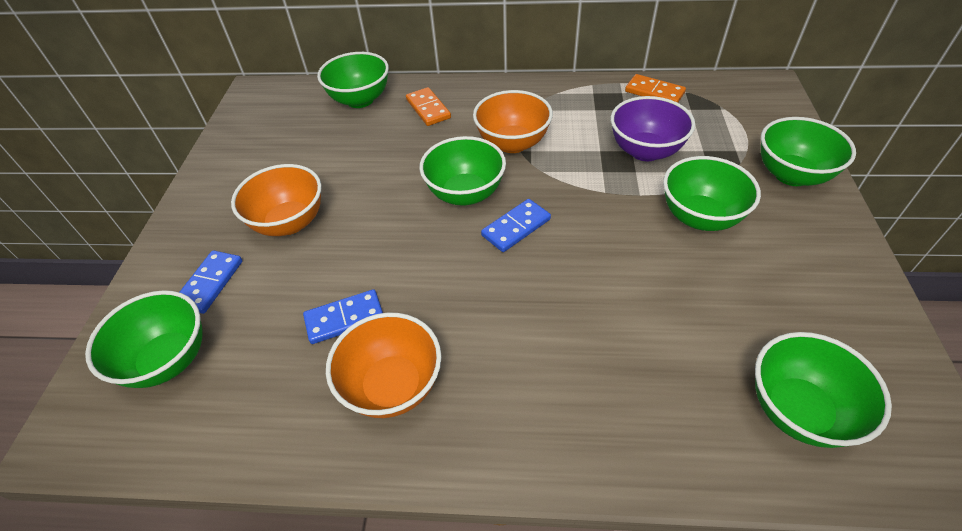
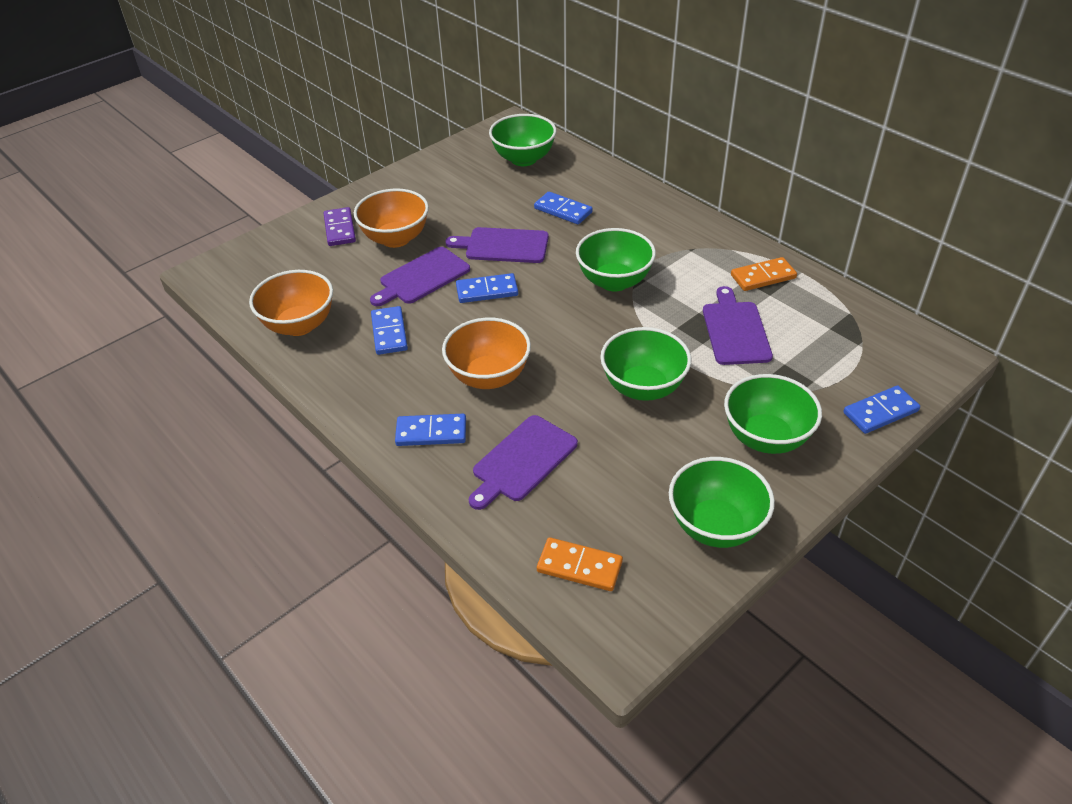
blue domino: [179,250,242,314] [303,289,383,344] [481,199,551,252] = 3 -> [371,306,408,355] [395,414,466,446] [456,273,518,303] [534,191,593,224] [843,386,920,434] = 5
green bowl: [85,290,203,388] [317,52,389,108] [419,136,506,206] [663,156,761,231] [755,332,892,448] [761,117,856,186] = 6 -> [489,114,556,166] [576,228,656,292] [600,327,691,401] [669,457,775,548] [724,374,822,454] = 5
purple bowl: [611,96,695,161] = 1 -> none = 0
purple cutting board: none = 0 -> [370,247,470,306] [446,227,549,263] [469,415,578,510] [703,286,773,365] = 4
purple domino: none = 0 -> [324,207,356,246] = 1

